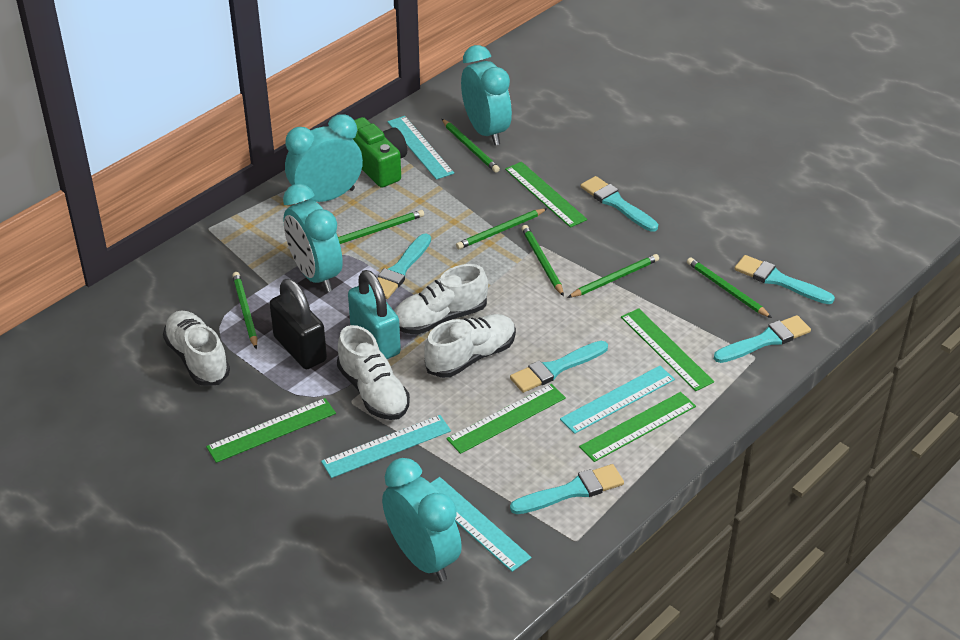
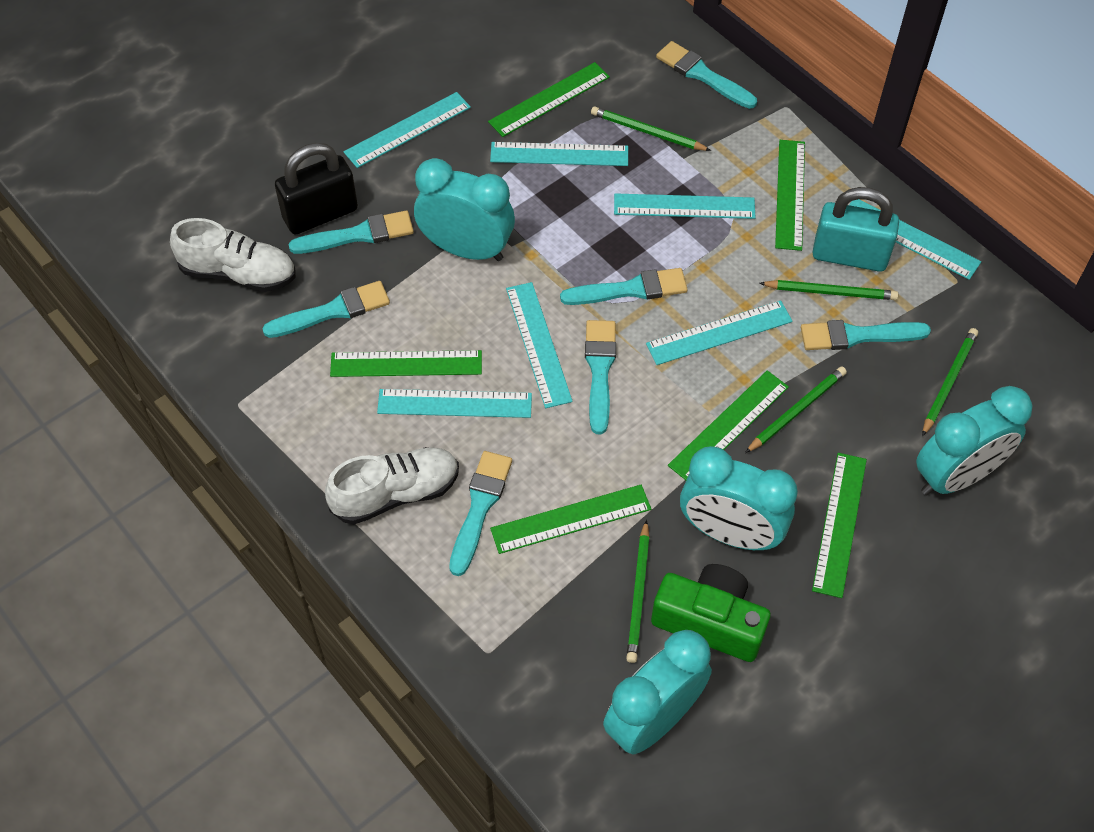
green pencil: [232,272,257,349] [338,210,424,244] [442,119,500,173] [456,208,548,250] [521,225,564,296] [567,254,659,298] [687,257,772,318] = 7 -> [591,107,711,151] [626,520,650,663] [745,366,847,453] [759,280,898,300] [922,328,978,436] = 5
green ruler: [206,398,336,463] [446,384,566,454] [505,162,587,228] [579,392,696,462] [621,308,714,391] = 5 -> [330,350,482,377] [488,62,610,137] [490,485,651,554] [668,370,789,480] [775,140,805,251] [812,453,867,598] = 6
turquoise brush: [377,233,431,299] [510,341,608,393] [510,464,624,514] [580,176,658,232] [714,315,811,363] [734,255,835,304] = 6 -> [262,281,390,338] [289,211,414,254] [449,451,512,576] [560,268,688,305] [585,320,616,434] [656,41,757,109] [801,320,931,350] = 7
turquoise ruler: [321,415,451,478] [387,116,454,180] [430,477,531,572] [560,366,675,434] = 4 -> [344,92,471,168] [377,389,532,418] [490,142,628,166] [506,282,573,408] [614,193,756,219] [646,300,793,365] [849,199,981,280] = 7
white shoe: [163,310,230,386] [337,325,410,420] [394,264,488,334] [424,314,516,378] = 4 -> [170,218,296,292] [325,447,459,524] = 2

